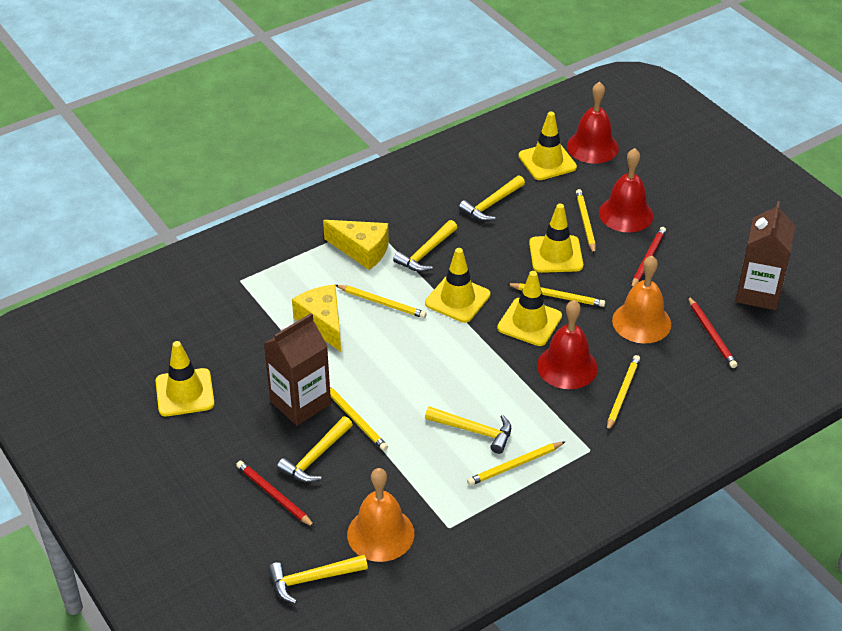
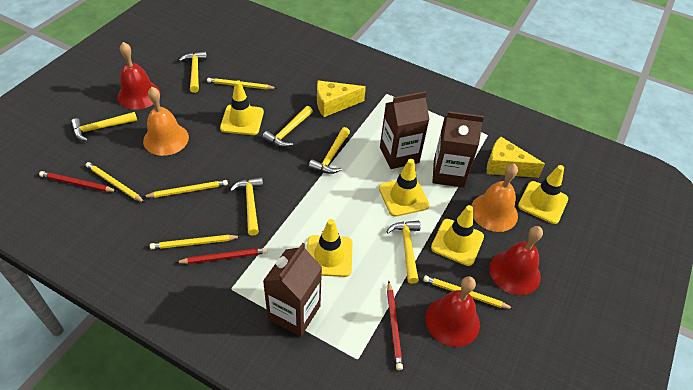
brown carton: [263,313,331,426] [736,201,795,310] = 2 -> [263,243,322,337] [380,91,430,169] [432,111,484,188] = 3
yellow hammer: [268,555,368,604] [277,416,353,483] [393,220,457,272] [425,406,511,454] [459,175,525,221] = 5 -> [71,112,137,141] [179,51,207,93] [230,177,263,236] [262,106,313,147] [309,127,350,174] [386,221,421,284] = 6
yellow pencil: [330,387,388,451] [336,285,427,318] [467,441,566,486] [507,283,605,307] [576,189,596,254] [607,355,640,432] = 6 -> [86,162,145,203] [143,180,228,198] [150,235,241,250] [207,78,277,90] [423,276,514,309] = 5

